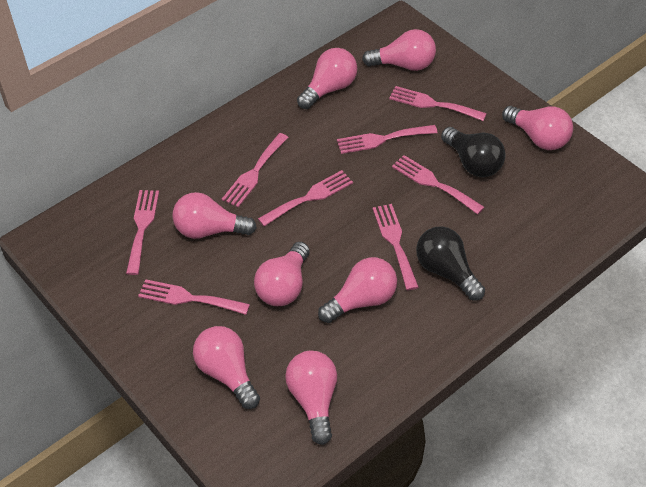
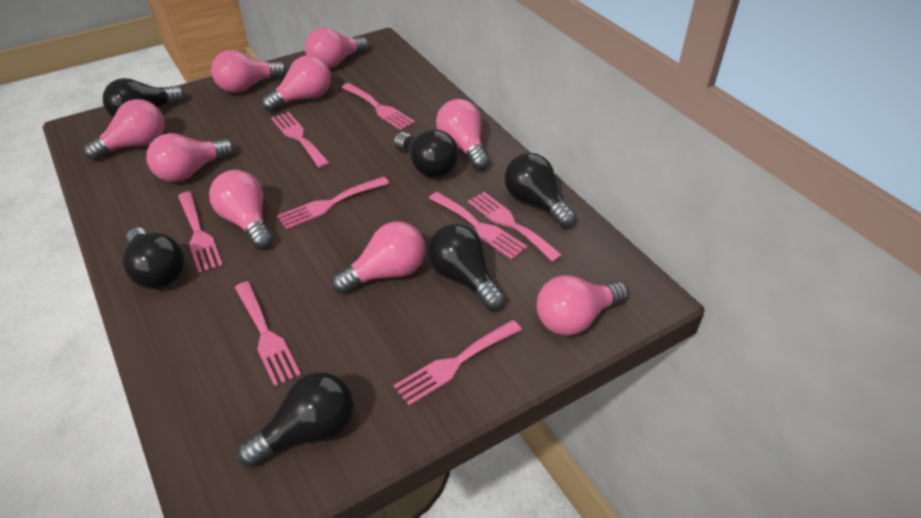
black light bulb: [416,226,485,300] [441,127,506,177] = 2 -> [103,78,185,118] [123,228,185,289] [237,372,354,468] [394,129,459,178] [428,224,505,311] [504,153,577,228] = 6
pink light bulb: [172,192,257,239] [193,326,260,409] [254,242,310,306] [285,351,337,445] [297,48,357,109] [318,257,397,323] [362,29,436,71] [502,106,573,150] = 8 -> [84,99,165,160] [146,133,234,182] [209,170,273,249] [211,50,286,93] [262,55,331,112] [305,28,369,69] [332,221,426,294] [436,99,489,170] [537,275,629,336] = 9

